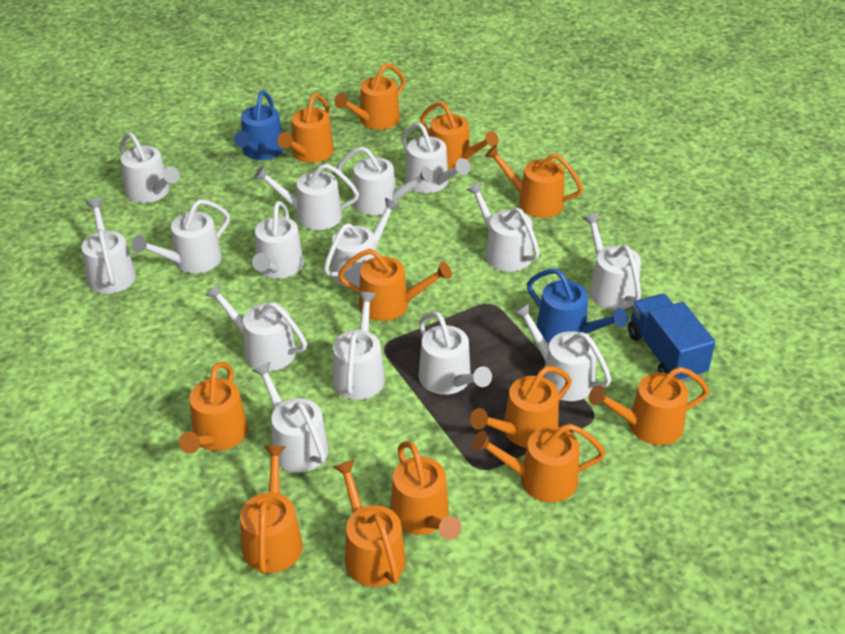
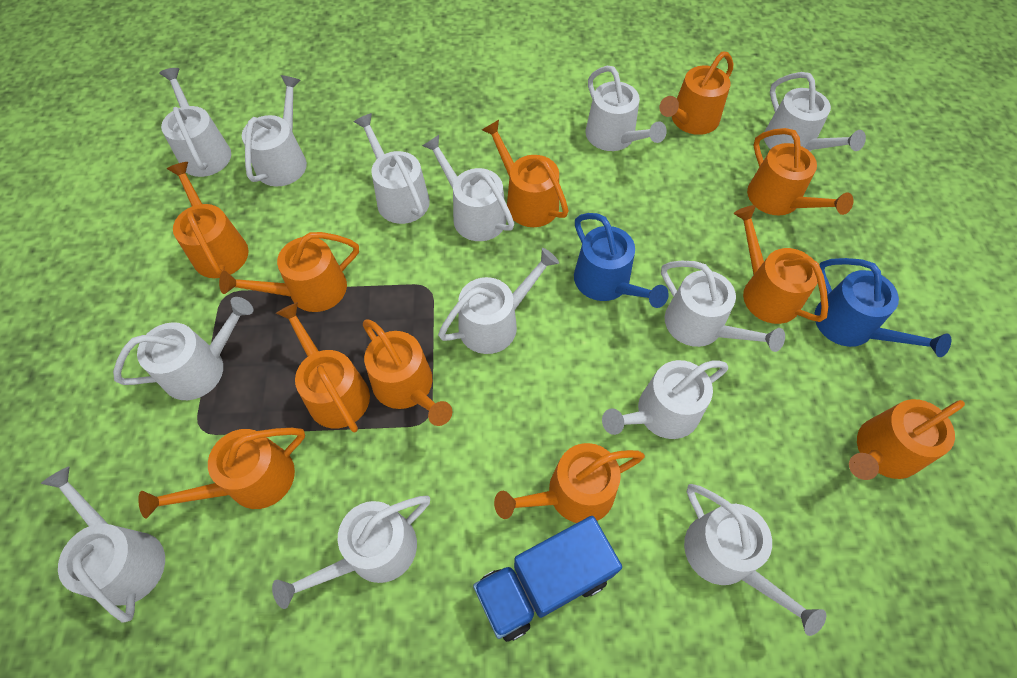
orange watering can: [179,362,248,454] [240,446,303,574] [277,93,334,163] [334,63,406,130] [334,460,406,587] [338,249,452,321] [390,441,461,540] [420,101,499,169] [470,366,572,448] [472,424,606,502] [485,145,583,218] [589,367,709,445] = 12 -> [138,428,305,519] [167,162,249,278] [219,232,359,312] [276,302,370,432] [363,319,452,426] [482,120,569,227] [494,443,645,523] [659,52,733,135] [734,205,828,324] [747,128,853,215] [849,399,965,480] = 11
white watering can: [82,198,136,294] [120,132,180,203] [132,199,230,273] [205,283,307,371] [252,201,304,279] [252,362,328,472] [254,164,359,230] [324,197,400,288] [332,292,385,400] [337,146,433,215] [402,123,470,193] [419,311,492,395] [467,182,540,272] [513,303,612,401] [582,213,641,310] = 15 -> [41,466,165,622] [113,297,253,400] [159,68,231,177] [242,75,307,186] [272,496,430,609] [354,113,430,224] [422,135,514,241] [438,248,559,354] [586,66,667,151] [602,360,728,439] [661,261,785,352] [684,484,826,636] [764,72,866,152] = 13

